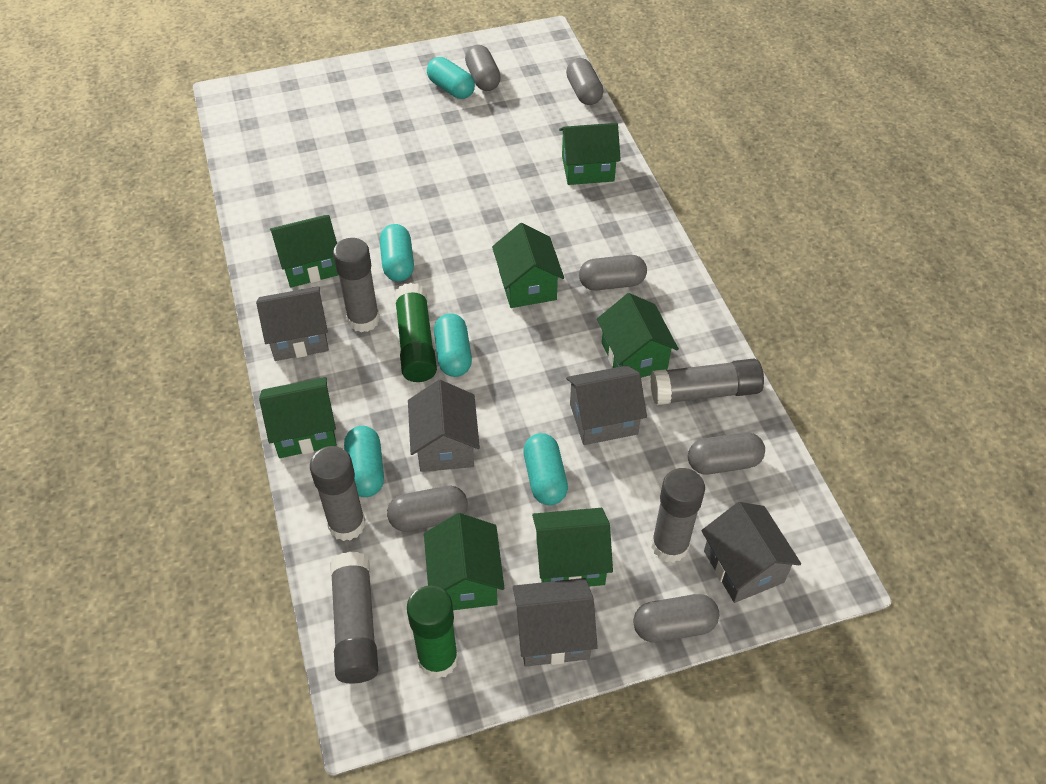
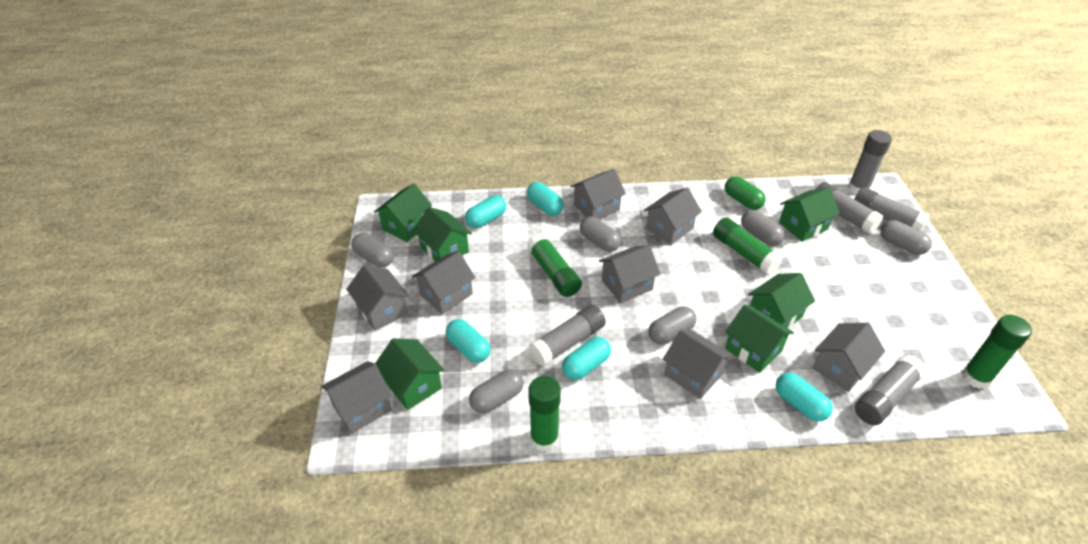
green capsule: none = 0 -> [725,176,766,210] = 1
green glue stick: [394,283,437,382] [407,585,458,679] = 2 -> [527,234,582,297] [528,376,561,452] [713,217,783,275] [962,315,1032,389] = 4
green house: [259,377,337,458] [270,215,339,288] [424,513,504,610] [492,223,564,308] [532,508,613,587] [559,123,621,185] [597,293,679,378] = 7 -> [374,184,432,242] [375,338,445,410] [413,207,472,261] [725,305,794,373] [748,273,815,328] [779,187,840,242] = 6
grey house: [256,286,329,361] [408,380,480,472] [513,578,598,666] [566,365,647,445] [701,502,801,603] = 5 -> [321,361,392,434] [346,265,409,331] [412,251,476,314] [570,169,626,219] [599,245,661,303] [644,188,702,245] [663,330,733,399] [812,323,885,392] = 8

